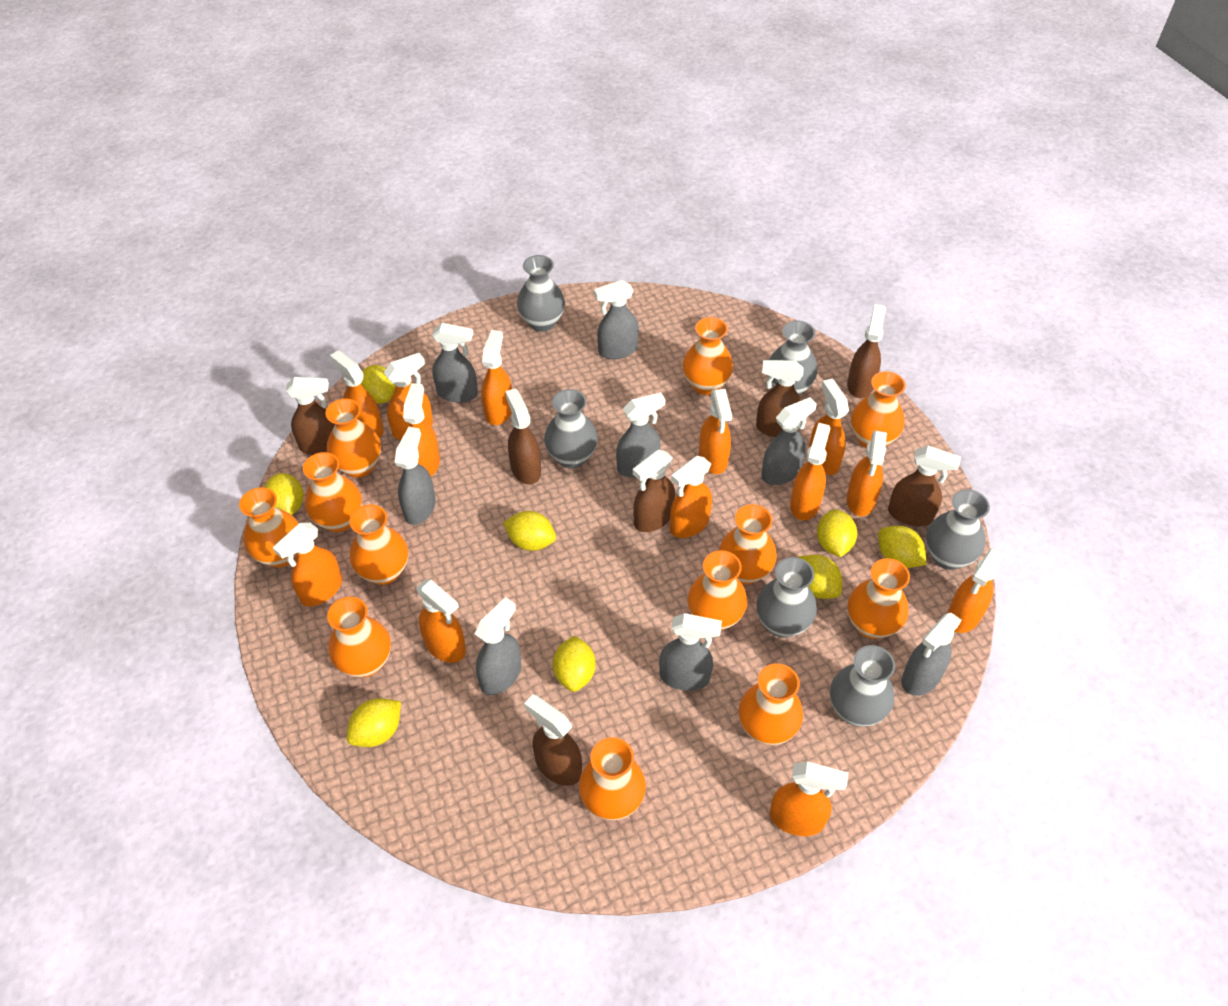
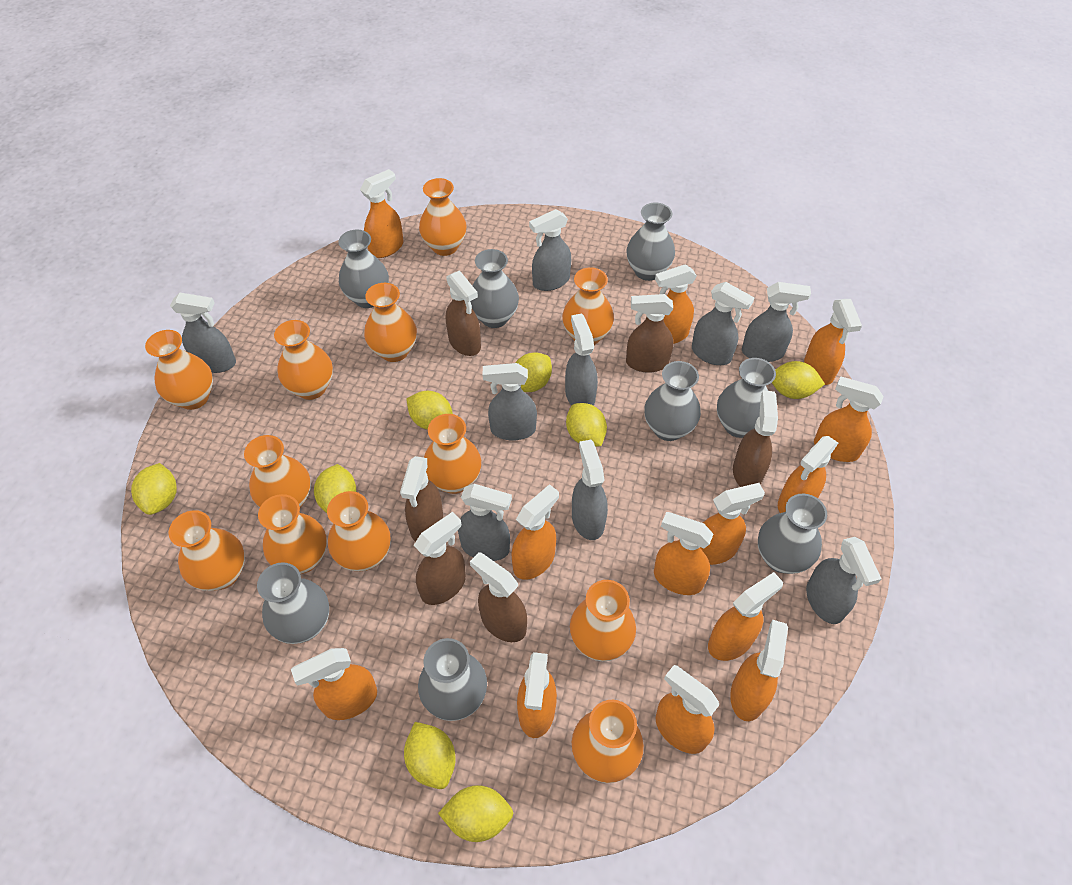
brown spray bottle: [286,377,335,455] [505,388,541,485] [524,694,582,786] [633,450,675,532] [756,360,803,437] [847,304,886,398] [888,446,961,526] = 7 -> [400,456,443,542] [414,512,466,605] [446,270,481,356] [470,552,527,642] [626,294,674,373] [733,390,778,487] = 6
grey spray bottle: [394,427,435,525] [432,323,478,403] [475,597,521,695] [594,280,639,359] [616,392,666,477] [659,613,722,691] [761,397,817,485] [902,613,962,696] = 8 -> [170,292,236,373] [458,484,512,561] [483,363,537,441] [529,209,571,291] [565,314,598,406] [572,440,608,540] [692,282,754,365] [742,282,811,362] [806,537,881,624] = 9
grey vase: [517,255,565,332] [544,389,598,468] [757,557,817,638] [767,321,818,395] [830,645,895,727] [926,490,990,570] = 6 -> [257,562,329,644] [338,230,389,308] [418,638,487,721] [470,249,519,328] [626,203,675,281] [644,361,701,441] [717,358,776,438] [758,494,827,574] = 8

